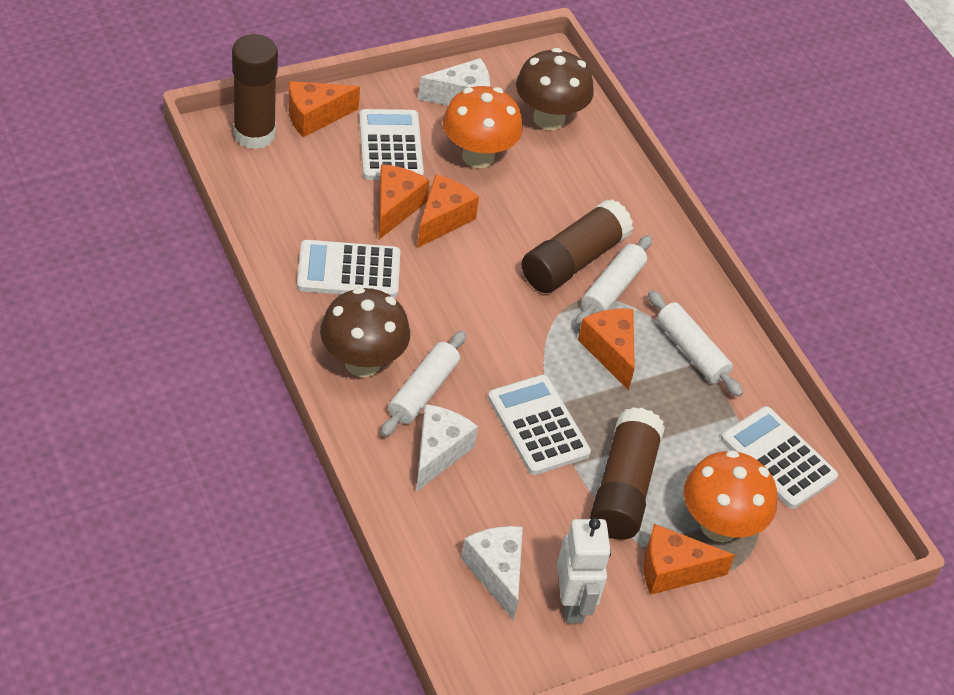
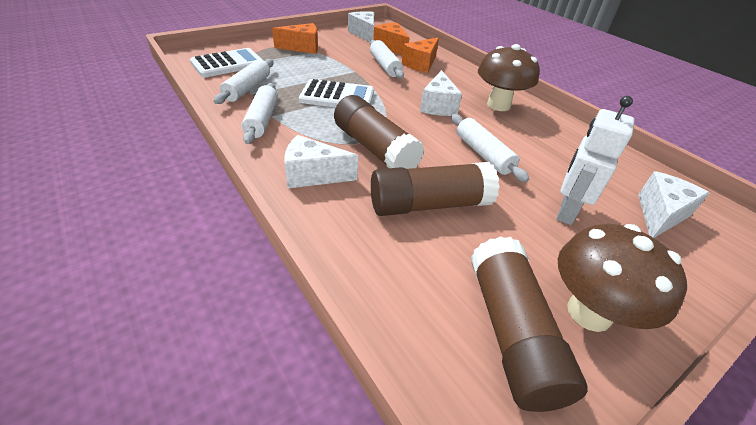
orange cheese: [289,81,360,137] [378,164,430,240] [417,174,479,248] [578,309,635,390] [644,524,735,595] = 5 -> [272,23,318,54] [373,23,409,56] [402,37,439,73] = 3
orange mushroom: [443,86,523,168] [684,450,777,542] = 2 -> none = 0
white calculator: [297,240,400,298] [359,109,424,180] [488,375,591,475] [721,406,838,509] = 4 -> [190,48,263,77] [299,79,374,107] = 2
white cheese: [416,404,478,492] [418,58,490,106] [461,526,523,621] = 3 -> [284,135,358,188] [348,11,374,42] [420,70,462,116] [638,171,710,238] = 4
white rolling pin: [381,331,466,437] [575,235,652,327] [648,290,743,397] = 3 -> [214,59,274,104] [241,83,278,144] [370,40,404,79] [451,114,529,182] = 4

